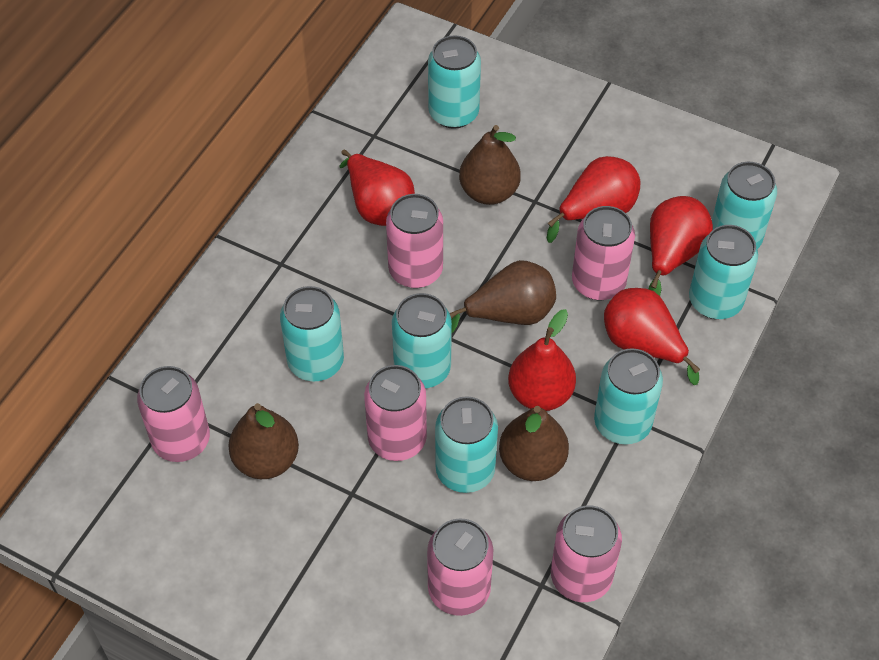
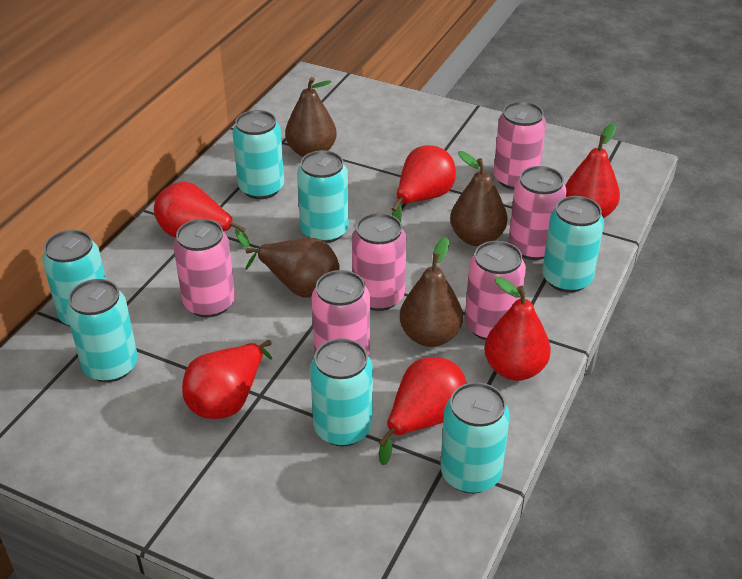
red pear: [339,149,415,226] [508,309,576,411] [547,156,641,243] [604,288,700,385] [649,196,713,296] = 5 -> [154,182,249,248] [182,340,272,419] [379,357,466,465] [392,145,456,222] [484,277,551,381] [565,123,620,218] = 6

